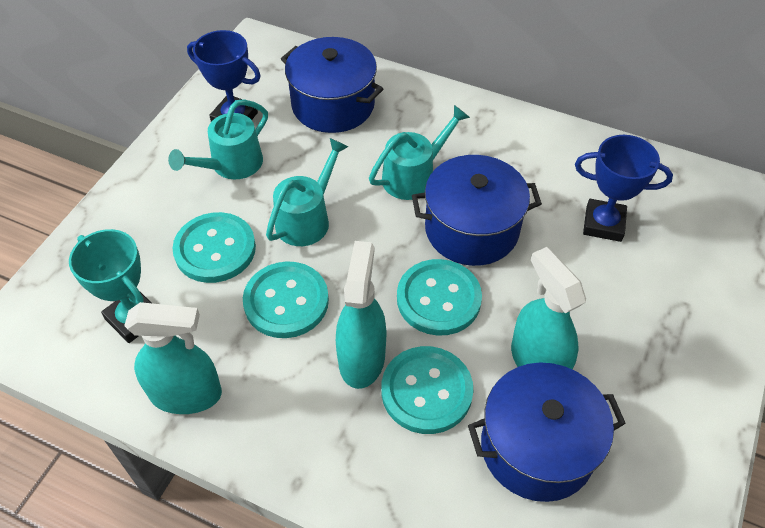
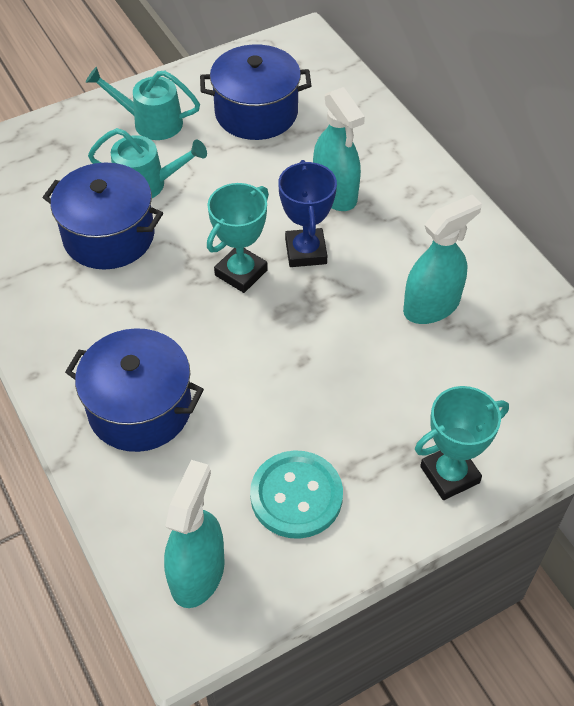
blue trophy: [187,30,261,122] [575,135,673,242] = 2 -> [278,160,337,267] = 1
turquoise button: [172,212,256,283] [243,261,329,338] [381,346,474,434] [397,259,482,336] = 4 -> [250,450,343,539] = 1
turquoise trophy: [69,229,153,343] = 1 -> [207,183,269,293] [415,386,509,500] = 2
turquoise watering can: [168,99,268,179] [266,138,348,246] [369,105,470,200] = 3 -> [86,67,200,140] [88,128,207,198] = 2

